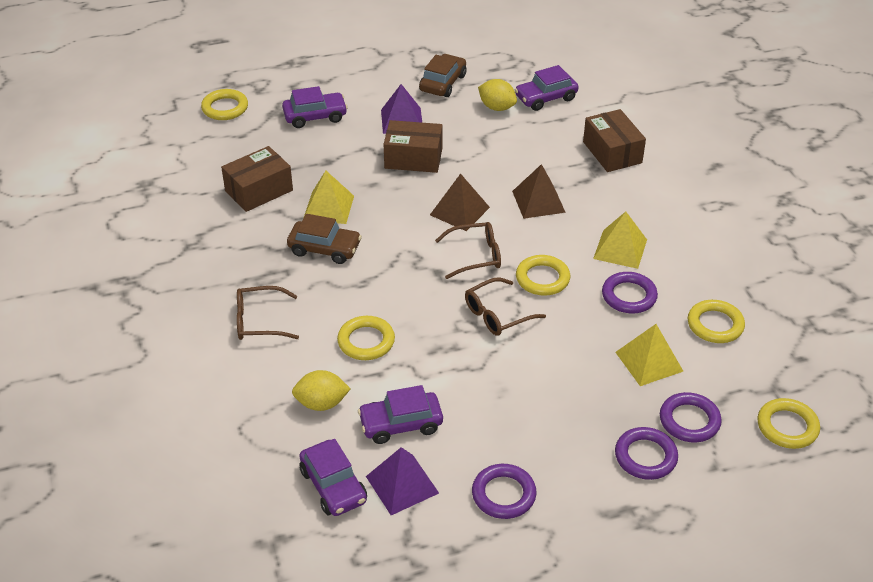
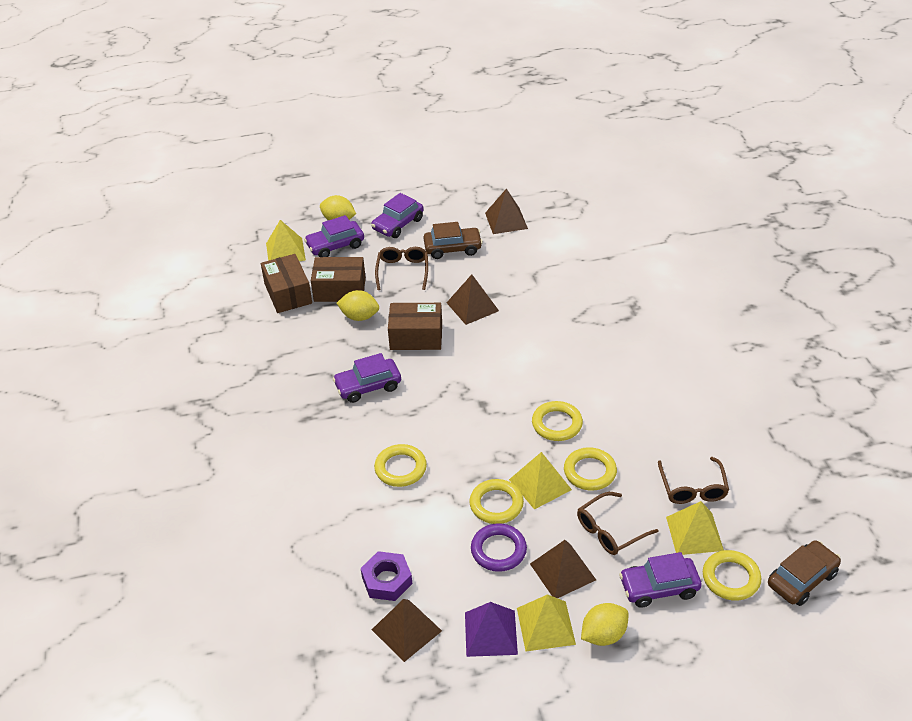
brown pyramid: [430,173,490,231] [512,164,566,219] = 2 -> [372,599,442,662] [447,274,499,325] [485,189,528,234] [530,540,596,598] = 4
purple nut: none = 0 -> [361,551,412,601] = 1
purple pyramid: [366,447,439,515] [381,84,422,134] = 2 -> [465,602,518,657] = 1
purple ring: [472,464,536,519] [602,272,658,313] [615,427,678,480] [660,392,722,442] = 4 -> [471,523,527,572] = 1
yellow lemon: [292,370,351,411] [478,79,517,111] = 2 -> [320,195,356,220] [336,290,379,321] [581,603,628,646] = 3
yellow pyramid: [304,171,354,224] [593,212,647,269] [615,324,683,386] = 3 -> [266,220,306,261] [509,452,572,510] [517,594,576,651] [666,501,724,555] = 4

